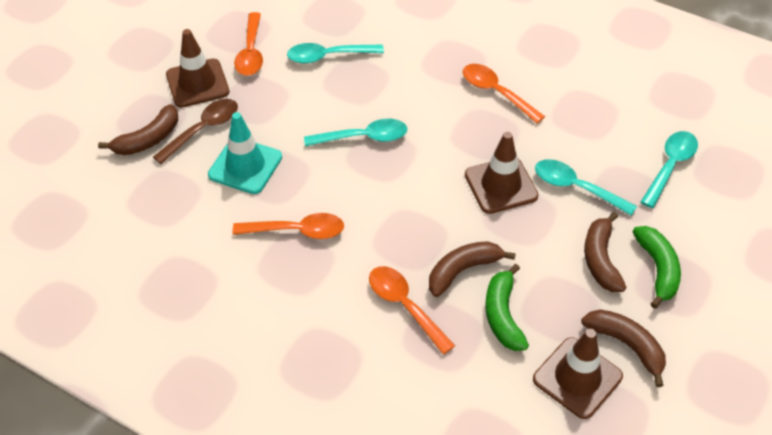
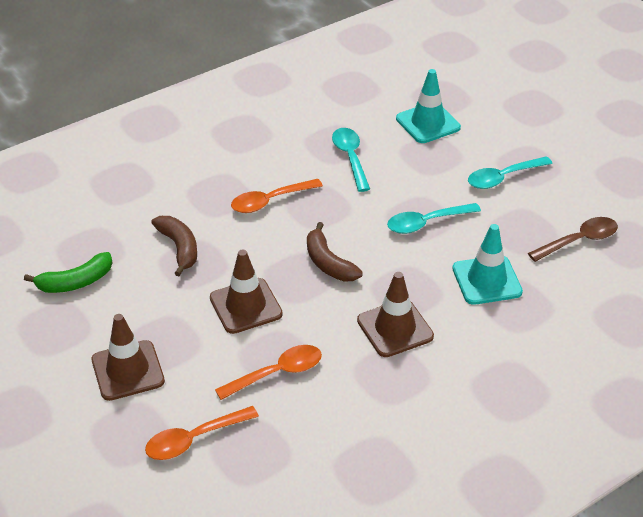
brown banana: [98,104,178,155] [429,241,516,297] [581,309,666,387] [584,212,627,292] = 4 -> [151,216,197,276] [307,222,363,282] = 2
green banana: [485,264,529,351] [632,226,681,309] = 2 -> [24,252,112,293] = 1
orange spoon: [233,213,344,239] [234,12,263,76] [369,266,455,354] [463,64,545,123] = 4 -> [145,406,259,460] [215,345,322,400] [231,179,323,213] = 3
turquoise spoon: [287,43,384,64] [304,119,407,147] [535,159,637,216] [641,131,698,208] = 4 -> [332,128,370,192] [387,203,481,234] [468,156,553,189] = 3
turquoise traffic cone: [208,112,282,194] = 1 -> [396,69,461,143] [452,224,523,305] = 2

